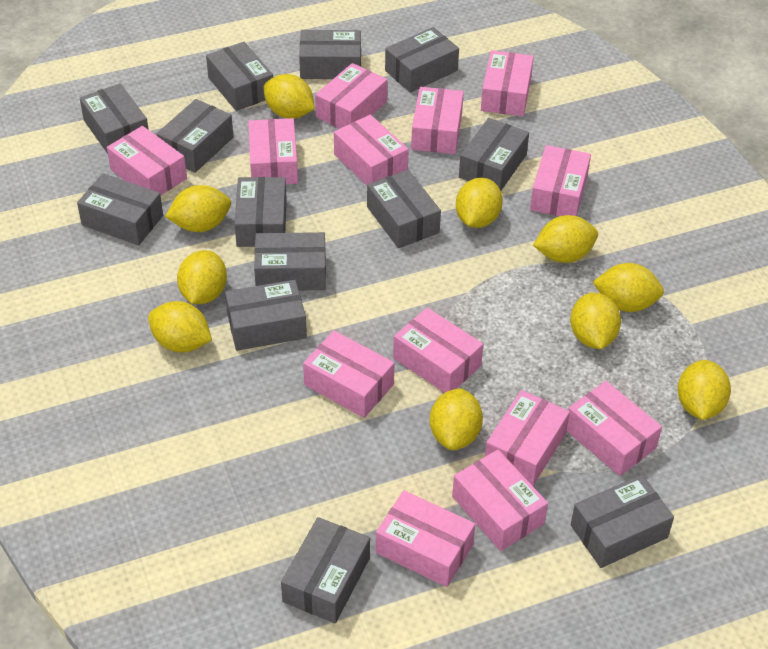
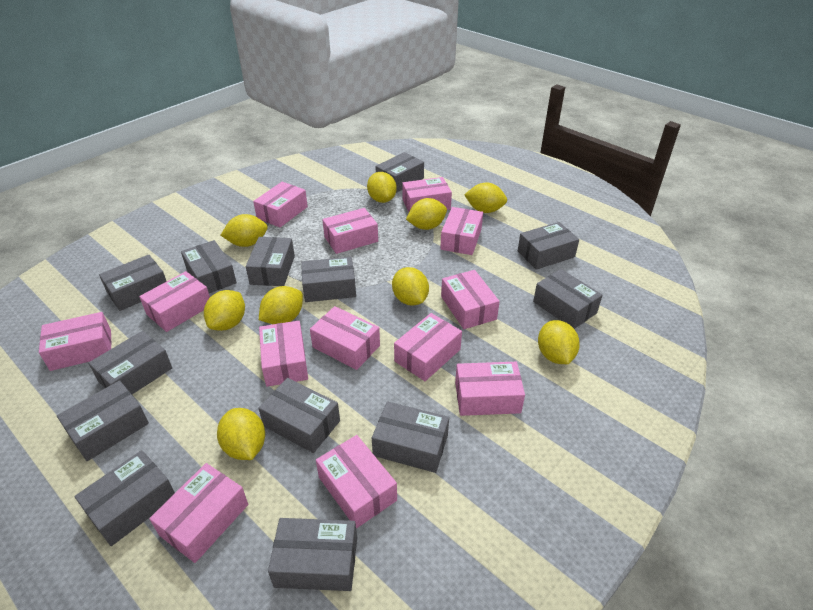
yellow lemon: [148,301,212,352] [165,185,231,232] [177,250,227,304] [264,74,315,119] [430,388,483,450] [456,178,503,228] [533,215,598,263] [570,292,621,349] [593,263,664,312] [677,360,731,420] = 10 -> [204,290,245,331] [217,408,265,460] [221,214,268,247] [259,286,303,324] [367,172,397,203] [392,267,429,306] [406,198,447,230] [464,183,507,213] [538,320,580,364] = 9

